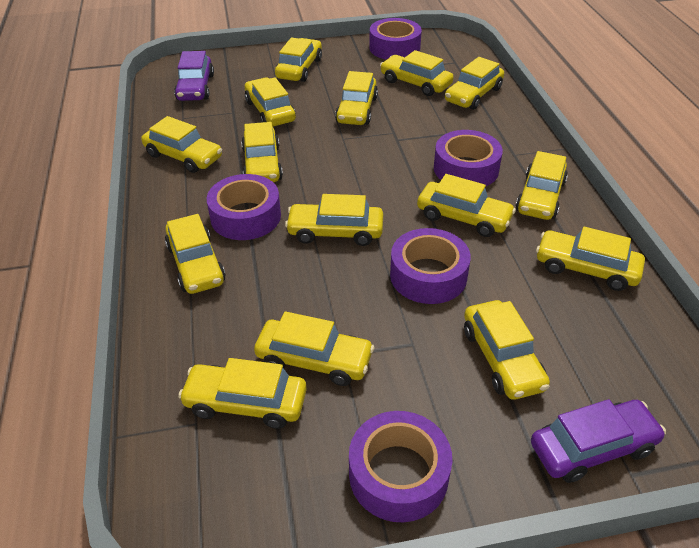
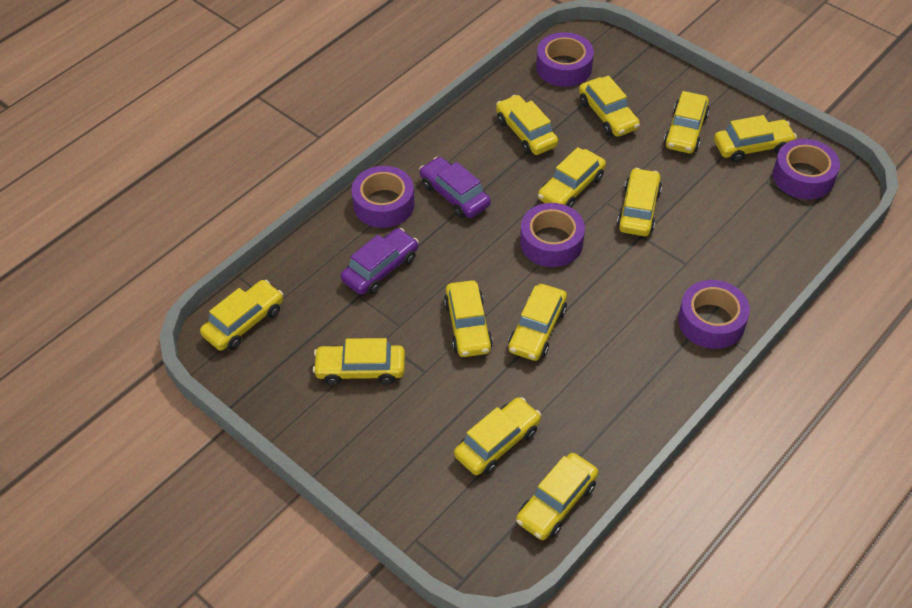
yellow car: [141,116,222,173] [165,214,226,294] [178,358,307,429] [241,122,283,182] [245,77,296,126] [254,311,375,386] [275,37,322,82] [285,194,383,246] [335,71,378,125] [380,50,454,96] [417,174,516,237] [445,57,504,110] [464,300,550,400] [515,151,568,220] [536,227,645,291] = 15 -> [200,280,283,350] [313,338,405,385] [444,280,493,357] [454,397,541,475] [496,95,558,155] [508,284,567,361] [516,453,598,540] [538,147,606,208] [579,76,640,137] [617,168,662,236] [664,91,709,153] [714,115,797,162] = 12

